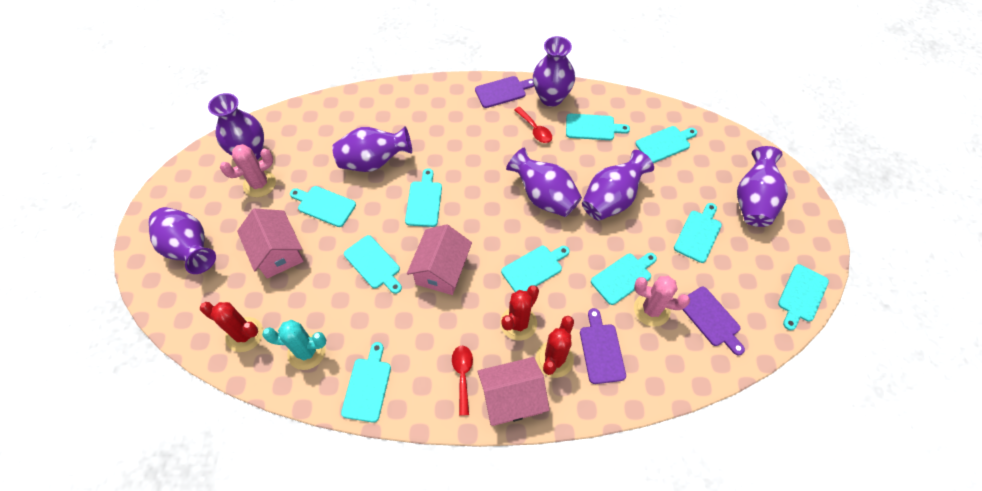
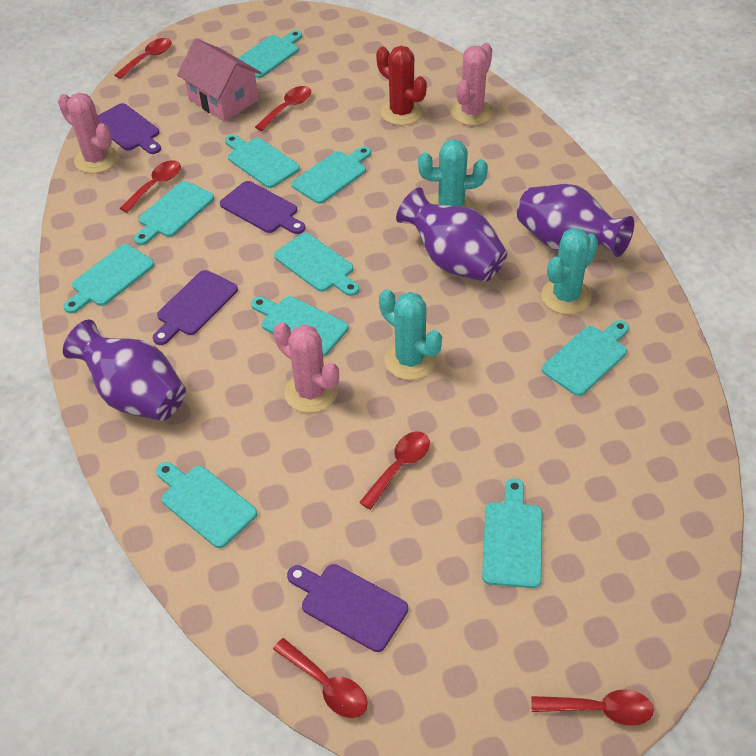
pink cactus: [220,144,276,197] [634,276,690,327] = 2 -> [58,93,118,173] [273,322,339,413] [451,43,494,126] = 3
pink house: [237,209,304,279] [407,224,472,295] [477,357,550,426] = 3 -> [177,39,262,122] = 1
purple cutting board: [475,76,534,108] [580,308,626,384] [682,287,745,355] = 3 -> [98,103,161,154] [153,270,238,345] [220,181,305,234] [287,564,408,652] = 4
purple vase: [148,207,216,274] [208,93,264,160] [332,126,412,172] [506,148,582,217] [533,36,575,107] [582,150,654,221] [737,146,788,227] = 7 -> [63,320,186,421] [396,187,507,282] [517,184,634,257] = 3
red cactus: [200,302,263,352] [500,285,539,341] [536,316,574,378] = 3 -> [376,46,427,126] = 1
red spoon: [452,346,473,416] [514,107,552,143] = 2 -> [115,38,172,79] [120,160,181,213] [255,86,311,131] [273,638,368,718] [359,432,430,510] [531,690,654,726] = 6
turquoise cactus: [262,320,326,370] = 1 -> [379,289,442,380] [418,139,488,210] [541,228,598,314] = 3

